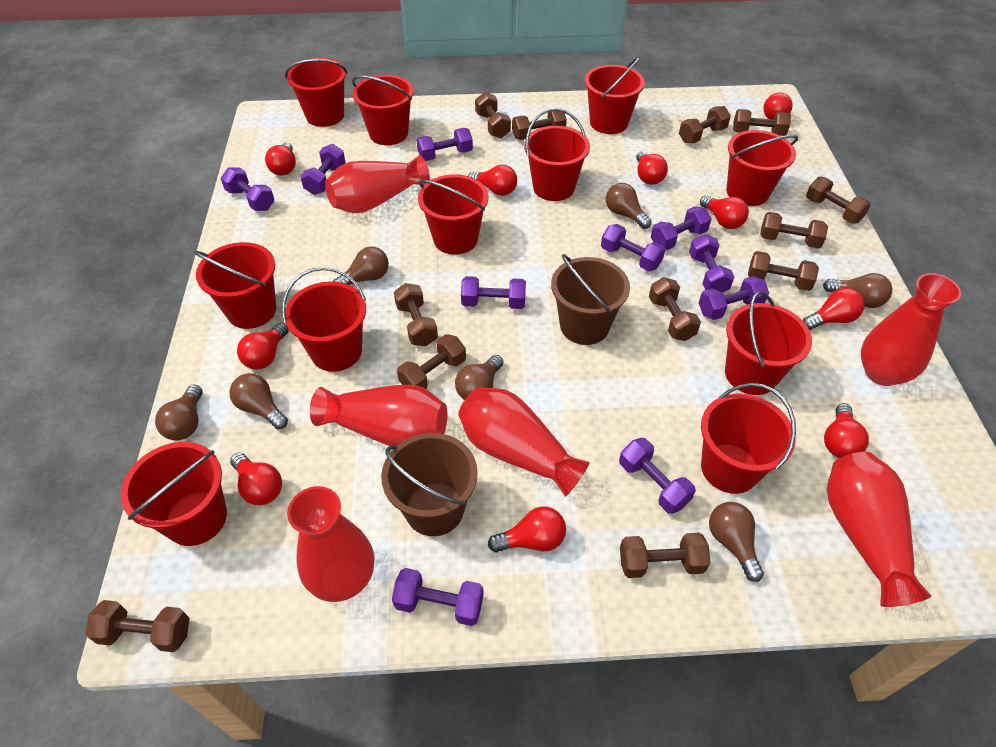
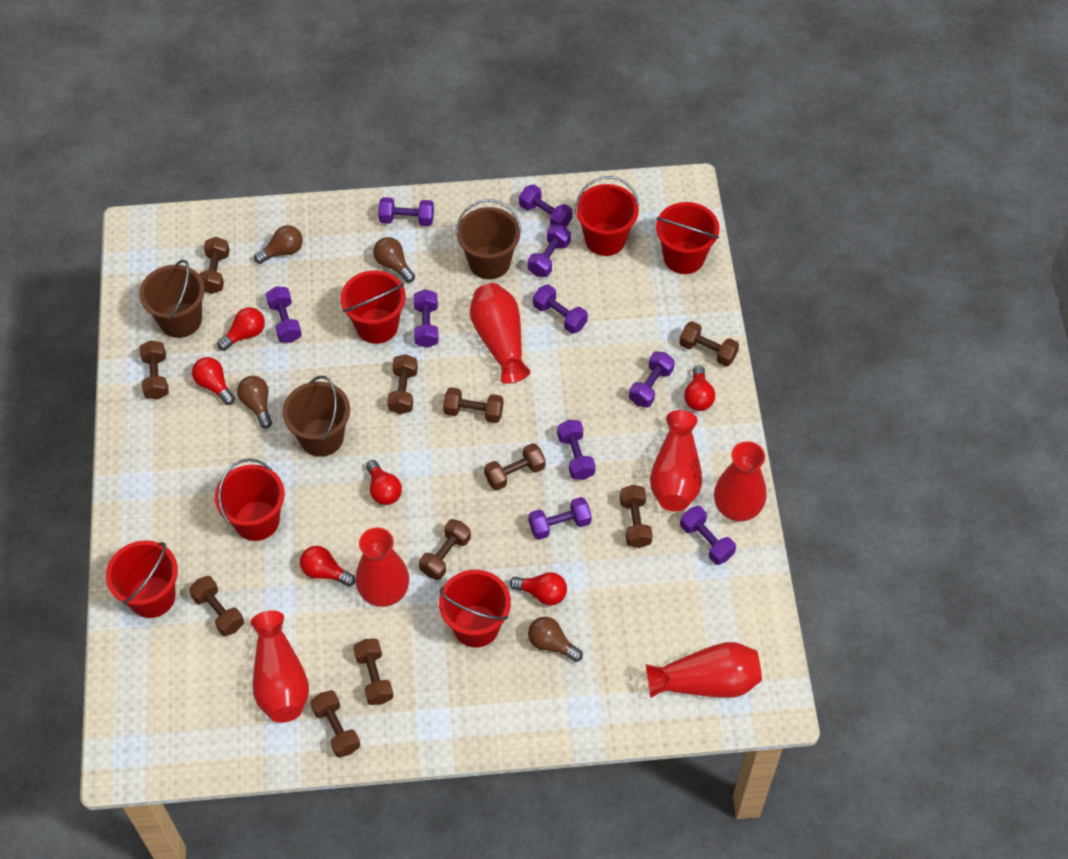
brown bucket: [381,433,478,536] [551,254,630,345] = 2 -> [139,259,205,338] [282,376,350,457] [456,199,521,279] = 3
brown dumbbell: [85,600,190,652] [394,283,438,346] [397,334,466,389] [475,92,511,138] [512,108,567,140] [620,533,710,578] [649,277,701,341] [679,106,731,143] [733,109,791,136] [748,251,819,291] [760,212,828,249] [806,177,871,223] = 12 -> [139,340,169,400] [189,576,244,636] [199,237,230,294] [310,690,360,758] [353,639,394,705] [387,354,418,414] [419,519,471,580] [443,387,503,423] [484,443,546,491] [620,485,653,548] [679,321,739,367] = 11
brown light bulb: [155,385,202,441] [229,373,288,429] [333,247,389,285] [455,355,504,400] [606,183,652,229] [709,502,764,582] [823,273,892,308] = 7 -> [237,376,272,428] [254,225,303,264] [373,237,415,283] [528,617,583,662] = 4
red bucket: [121,442,227,546] [195,242,276,329] [282,267,366,372] [285,58,348,127] [352,75,414,145] [418,174,488,255] [524,108,590,201] [585,57,645,134] [701,383,796,494] [725,291,812,395] [727,130,798,206] = 11 -> [106,540,178,618] [215,459,285,541] [341,270,406,344] [439,570,511,648] [575,176,639,256] [656,202,719,274] = 6
red light bulb: [230,453,282,505] [237,322,289,369] [265,142,296,176] [468,165,517,196] [488,506,566,552] [636,151,668,185] [700,195,749,229] [763,92,793,119] [803,288,865,330] [824,403,869,458] = 10 -> [192,357,235,405] [217,307,265,351] [300,546,355,587] [366,460,402,505] [510,572,567,606] [684,366,715,411] = 6

